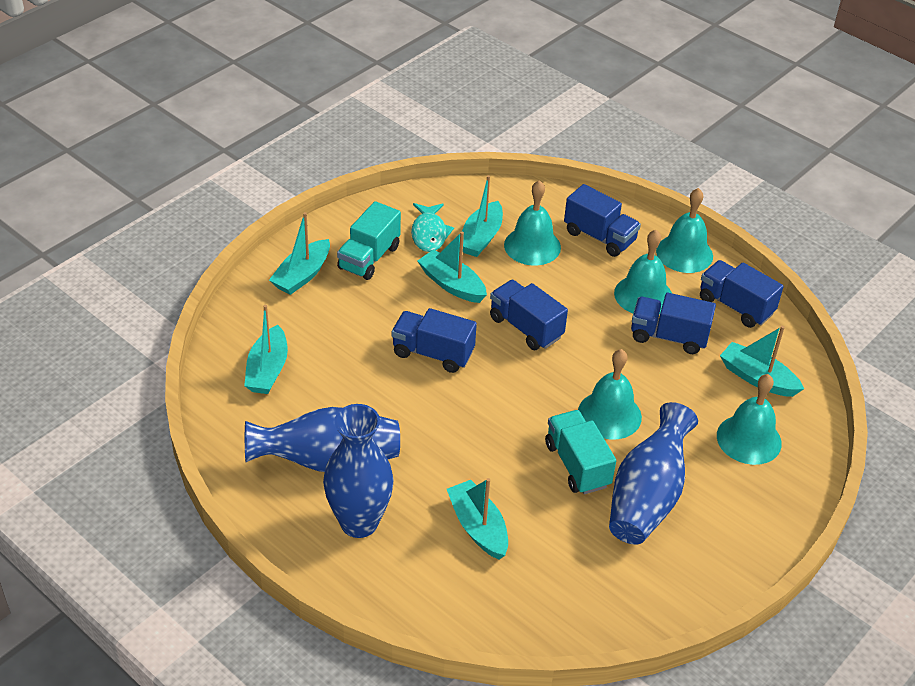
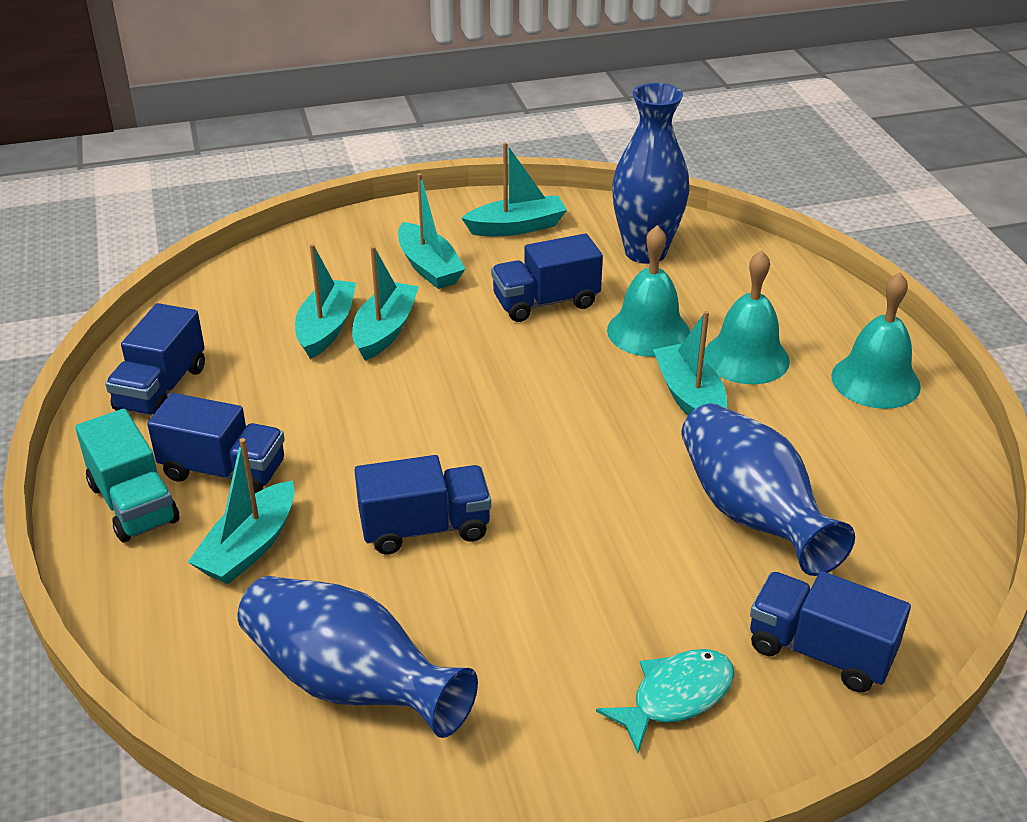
turquoise bell: [504,180,561,265] [578,349,642,440] [614,230,672,314] [656,188,713,273] [717,374,782,465] = 5 -> [607,225,690,357] [704,250,790,384] [831,272,921,409] = 3
turquoise truck: [337,201,401,280] [545,410,616,494] = 2 -> [75,409,179,542] = 1

